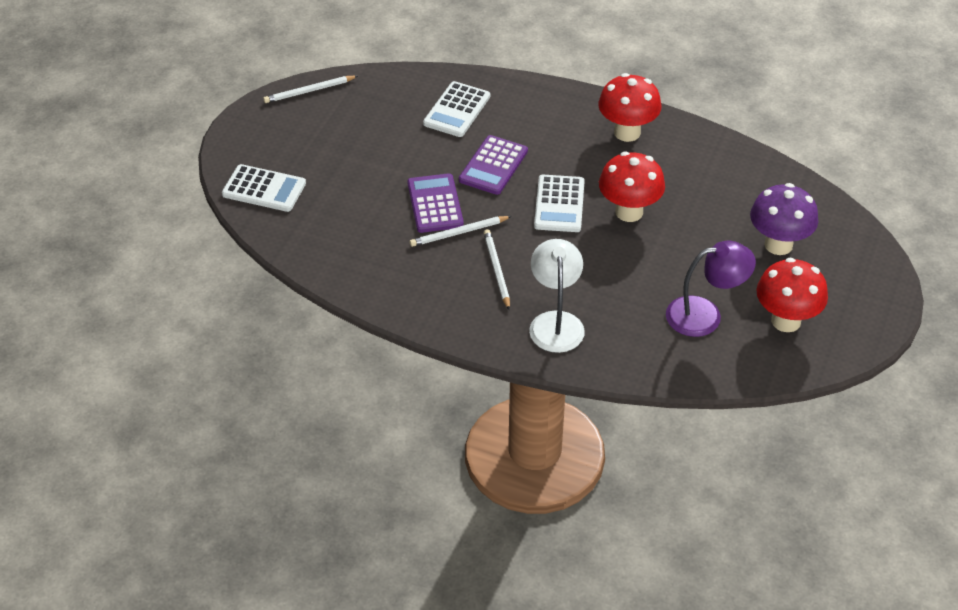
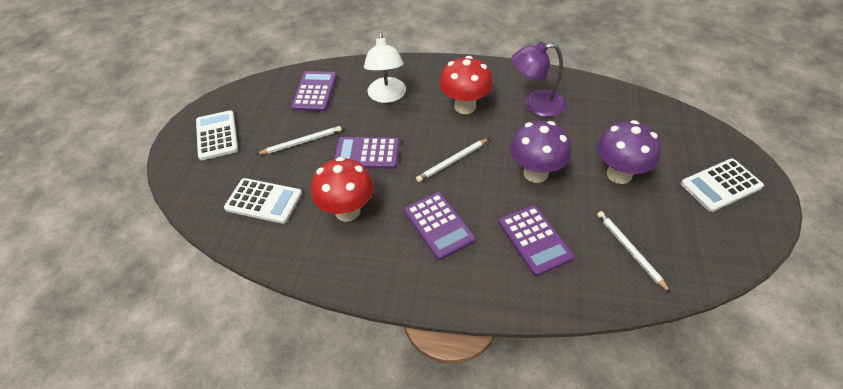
purple calculator: [407,173,464,233] [459,135,528,195] = 2 -> [291,71,337,111] [334,137,400,169] [404,192,476,260] [499,205,574,276] = 4
purple mushroom: [750,183,819,255] = 1 -> [510,121,571,183] [597,120,661,184] = 2
red mushroom: [598,73,661,142] [599,152,665,222] [756,258,828,332] = 3 -> [311,157,374,222] [440,56,493,114] = 2

